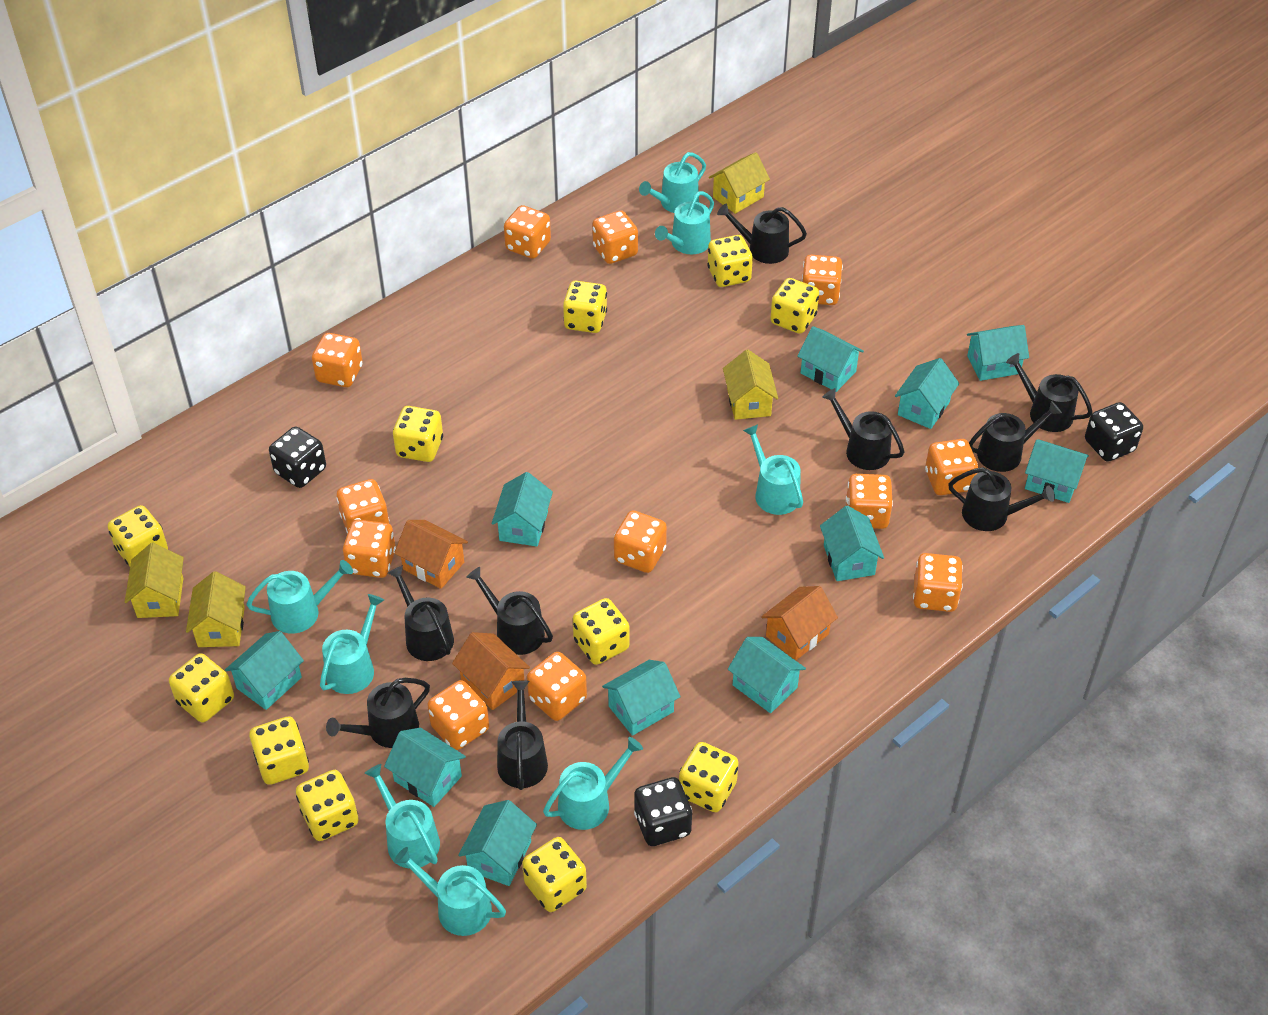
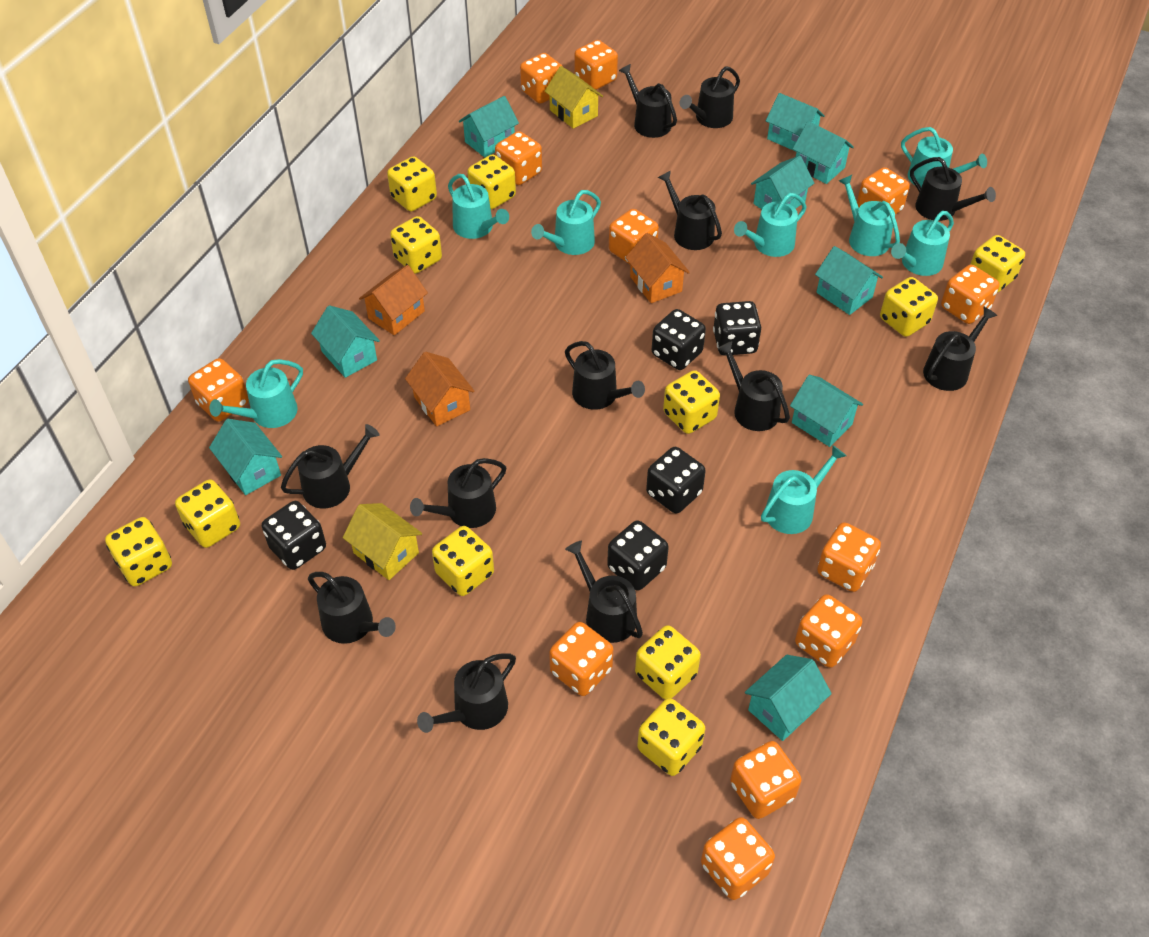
black dice: [269,427,326,488] [634,777,692,846] [1085,402,1143,462] = 3 -> [262,501,326,570] [607,520,669,591] [646,447,706,514] [652,309,706,370] [713,301,761,356] = 5
black watering can: [326,678,430,748] [388,565,454,661] [466,567,553,655] [497,681,548,790] [717,203,807,264] [822,388,904,470] [948,467,1055,531] [969,401,1062,472] [1006,353,1093,432] = 9 -> [281,424,380,509] [308,572,396,644] [410,458,506,528] [417,653,516,733] [565,341,645,410] [565,541,643,643] [619,64,677,138] [658,171,722,250] [680,66,740,128] [717,341,790,431] [910,157,996,221] [923,307,998,391] = 12
turquoise house: [225,631,304,710] [384,728,466,807] [458,800,537,886] [492,472,553,547] [602,660,680,736] [728,637,806,713] [797,326,864,392] [820,505,884,581] [895,358,959,429] [967,325,1029,381] [1025,439,1089,503] = 11 -> [209,419,282,495] [311,305,380,378] [459,96,519,158] [745,655,832,741] [751,156,814,209] [766,93,825,151] [790,375,863,447] [793,121,854,184] [815,246,883,315] = 9
yellow house: [125,543,184,618] [186,571,246,647] [709,152,770,214] [723,350,778,420] = 4 -> [343,503,422,580] [545,66,603,129] = 2

